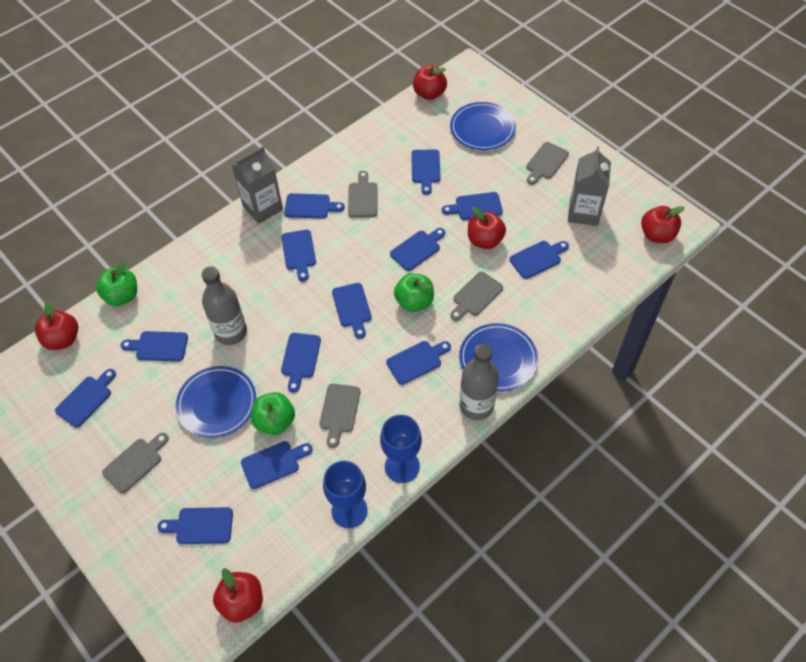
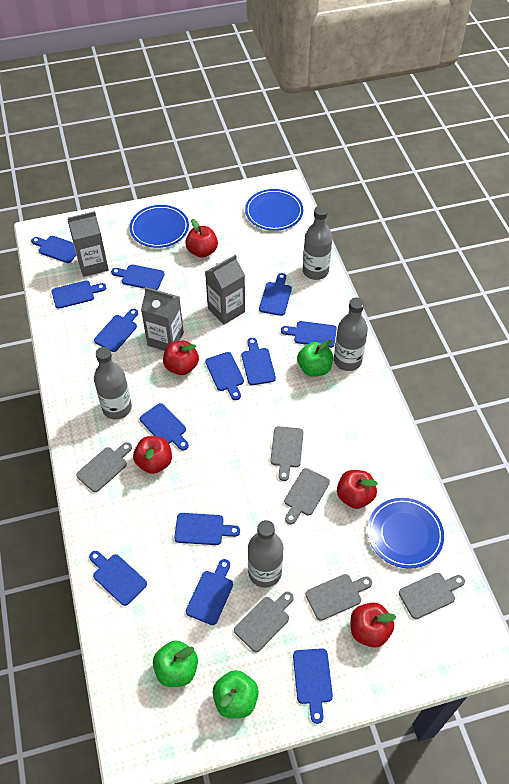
blue goblet: [323,461,368,528] [380,415,422,483] = 2 -> none = 0
grey bottle: [202,266,247,345] [460,344,499,420] = 2 -> [94,347,132,419] [248,520,283,588] [303,206,332,280] [334,298,368,371] = 4
grey carton: [232,146,283,224] [568,146,611,226] = 2 -> [68,211,109,277] [141,287,184,351] [205,254,245,325] = 3
grey cutting board: [102,433,169,493] [320,384,360,448] [348,171,378,217] [450,272,503,321] [526,142,569,185] = 5 -> [76,442,132,492] [234,591,294,652] [270,426,304,481] [284,468,330,525] [305,574,372,621] [399,573,465,619] = 6

